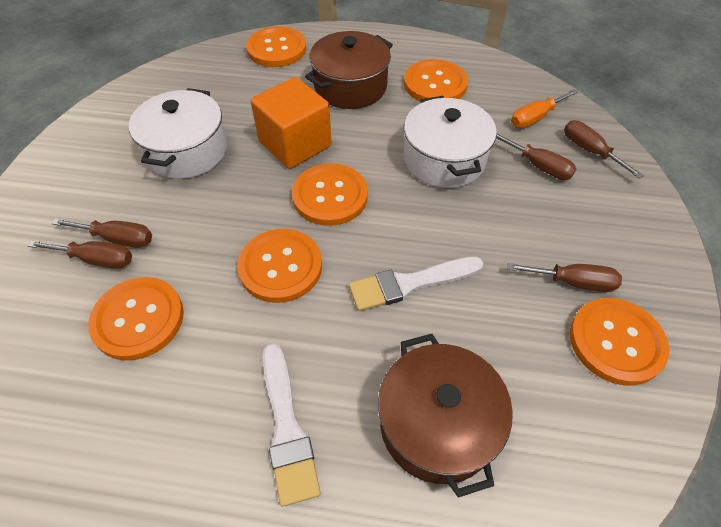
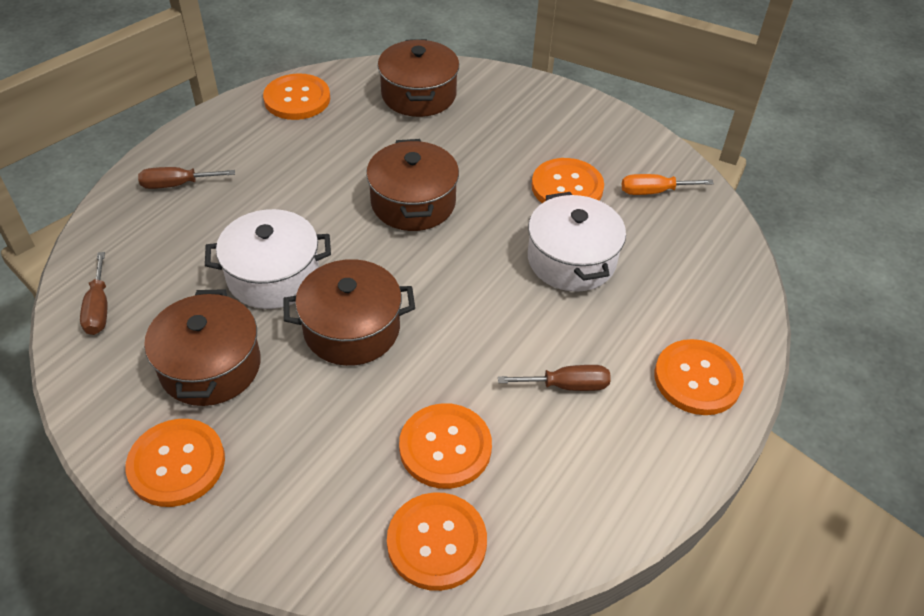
brown pot: [305,31,393,109] [378,334,513,498] = 2 -> [144,289,261,406] [283,259,415,366] [366,139,459,231] [378,39,459,117] = 4
brown screwdriver: [28,240,132,269] [52,218,152,248] [496,134,576,180] [507,263,622,292] [564,120,644,179] = 5 -> [80,252,107,335] [138,167,235,189] [498,365,611,391] = 3
orange cube: [251,77,332,169] = 1 -> none = 0
white brush: [263,343,321,507] [349,256,483,311] = 2 -> none = 0

